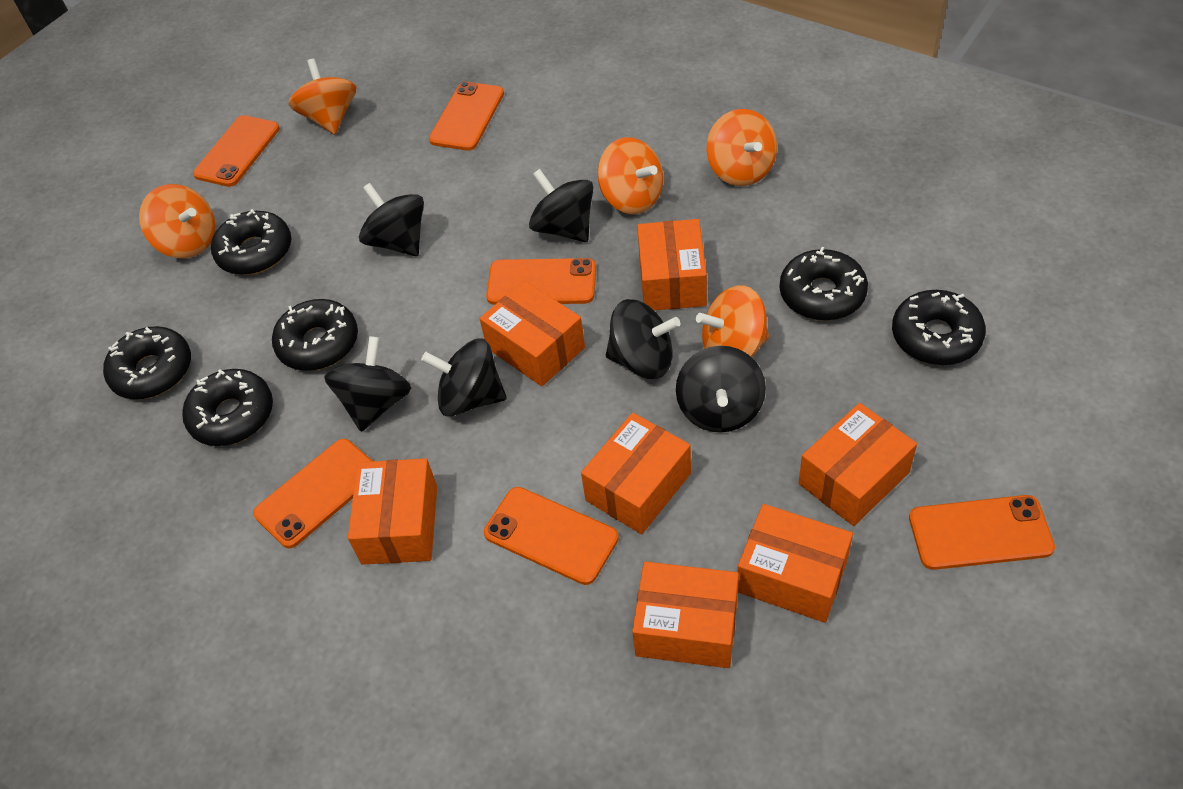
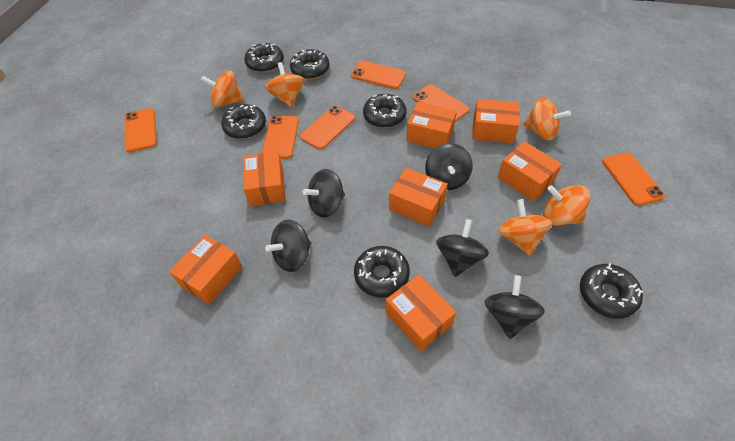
black spinning top: [324,336,411,432] [359,183,424,256] [421,338,506,417] [529,169,593,242] [606,299,680,379] [676,346,766,433] = 6 -> [265,220,311,272] [303,169,345,218] [425,143,473,190] [436,219,489,277] [485,275,545,339] = 5

